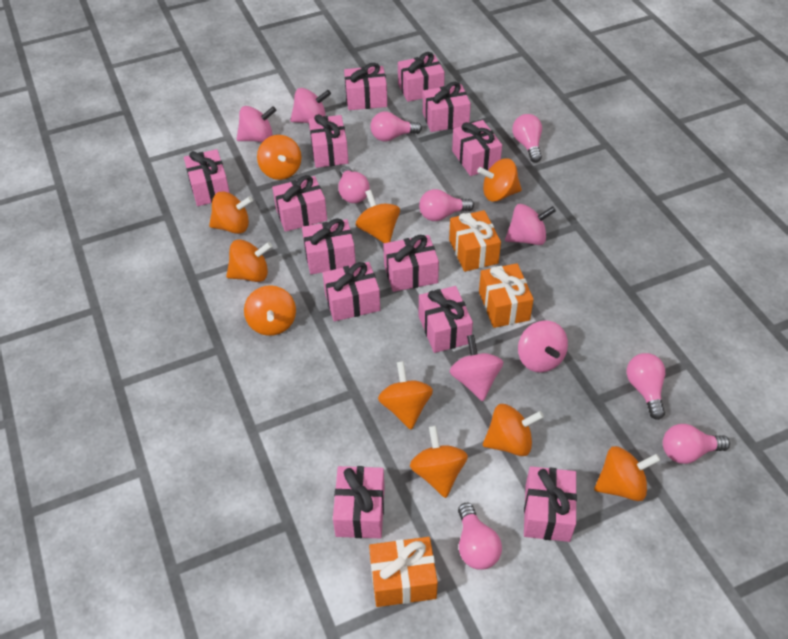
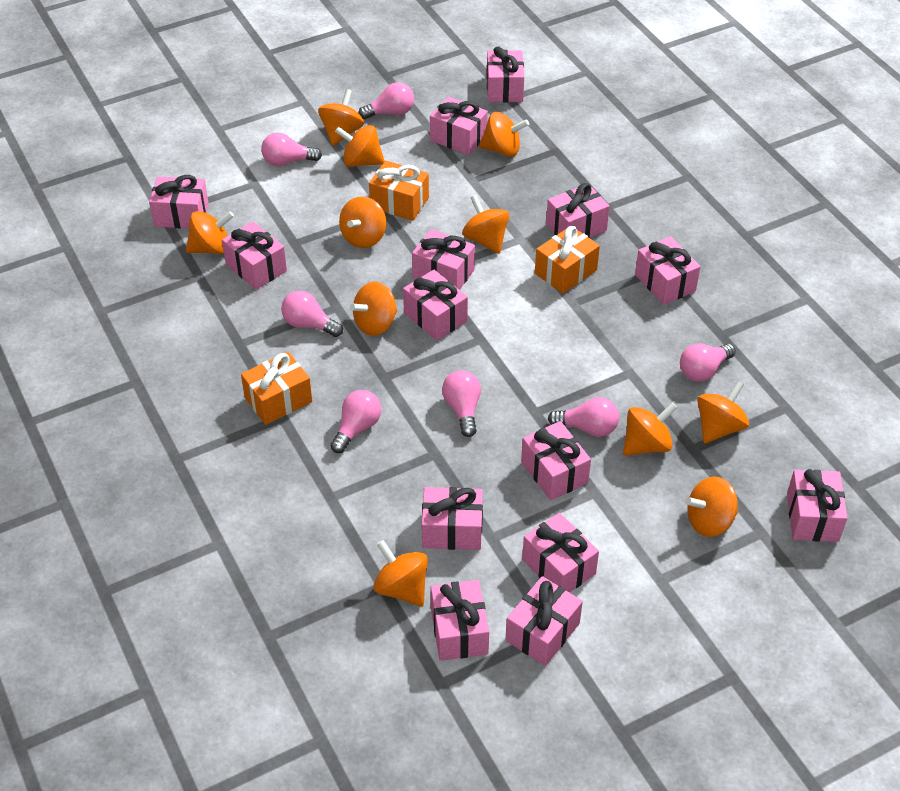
orange spinning top: [209,191,253,234] [226,240,272,282] [244,285,296,336] [257,135,302,180] [356,190,400,243] [378,361,433,430] [410,426,468,498] [477,158,522,202] [483,404,544,456] [594,446,661,501] = 10 -> [186,211,234,254] [318,89,364,146] [335,125,385,167] [339,196,386,248] [350,282,397,336] [373,540,428,607] [462,195,509,254] [479,112,529,157] [623,403,677,456] [685,476,738,537] [697,381,749,443] = 11
pink gift: [184,149,230,206] [272,175,327,232] [302,218,356,274] [309,114,349,168] [323,262,380,321] [333,466,385,538] [344,63,387,110] [383,235,439,292] [398,52,445,102] [419,286,473,353] [423,82,471,132] [452,120,502,176] [524,466,577,542] = 13 -> [149,175,209,229] [222,222,287,290] [403,270,468,340] [412,229,475,290] [422,487,483,550] [430,96,488,155] [430,580,489,661] [487,47,524,102] [505,576,583,666] [521,421,591,500] [522,513,599,593] [546,183,610,238] [635,236,700,305] [787,469,847,542] = 14
pink spinning top: [237,106,276,142] [290,88,331,123] [450,335,503,401] [505,204,556,245] [518,320,568,372] = 5 -> none = 0

